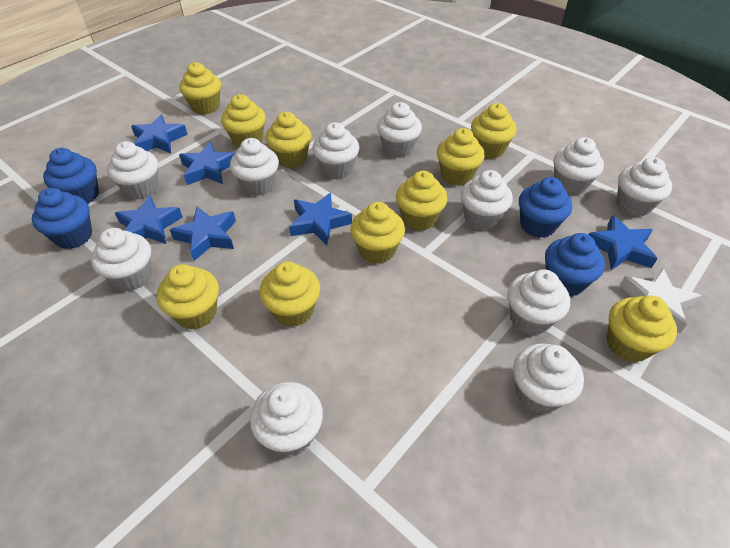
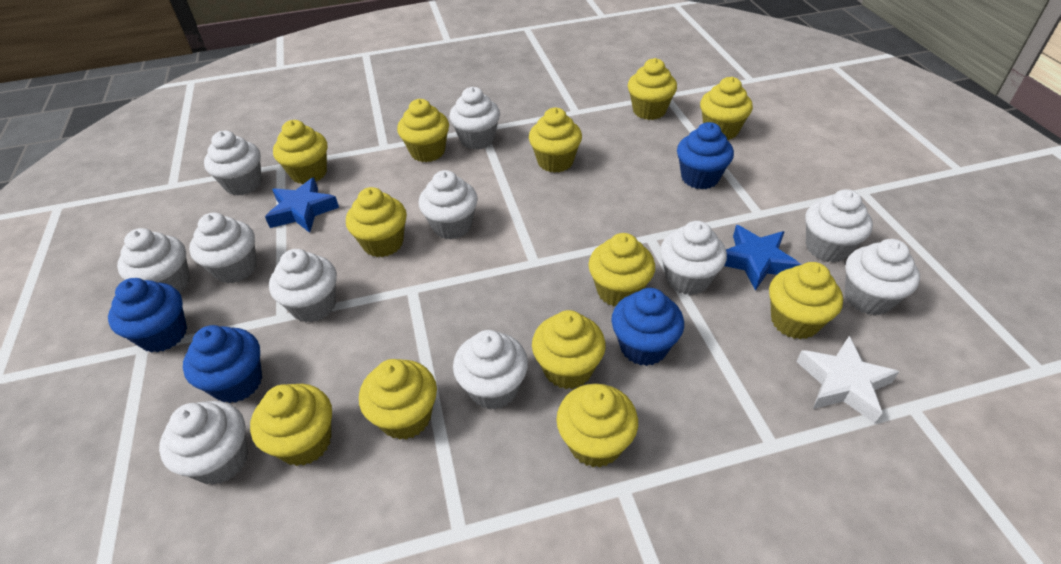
blue star: [115,196,183,244] [131,115,188,153] [170,207,236,261] [179,142,235,185] [289,193,352,245] [589,215,658,270] = 6 -> [265,177,339,233] [724,225,801,291] = 2
yellow cupcake: [157,264,219,330] [179,62,221,115] [221,94,266,148] [259,262,320,327] [265,112,312,168] [350,202,405,264] [396,171,448,231] [437,128,485,186] [471,103,517,159] [607,295,677,362] = 10 -> [250,384,332,466] [273,120,327,184] [346,187,407,257] [359,359,437,440] [397,99,449,162] [529,108,582,173] [532,310,606,389] [556,384,638,467] [588,233,655,307] [628,58,677,120] [700,77,753,140] [769,262,843,340] = 12

